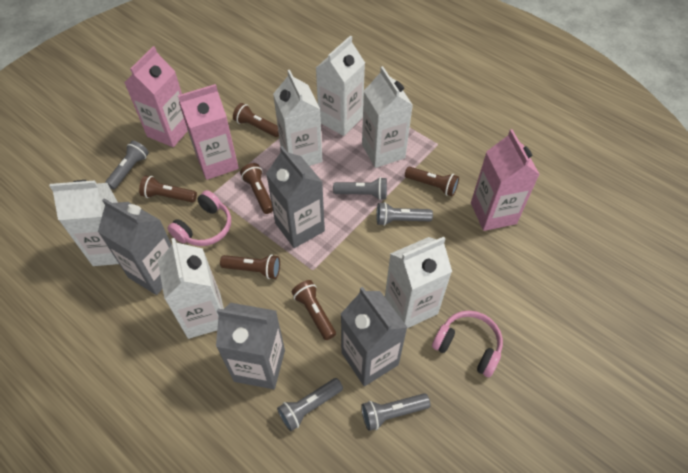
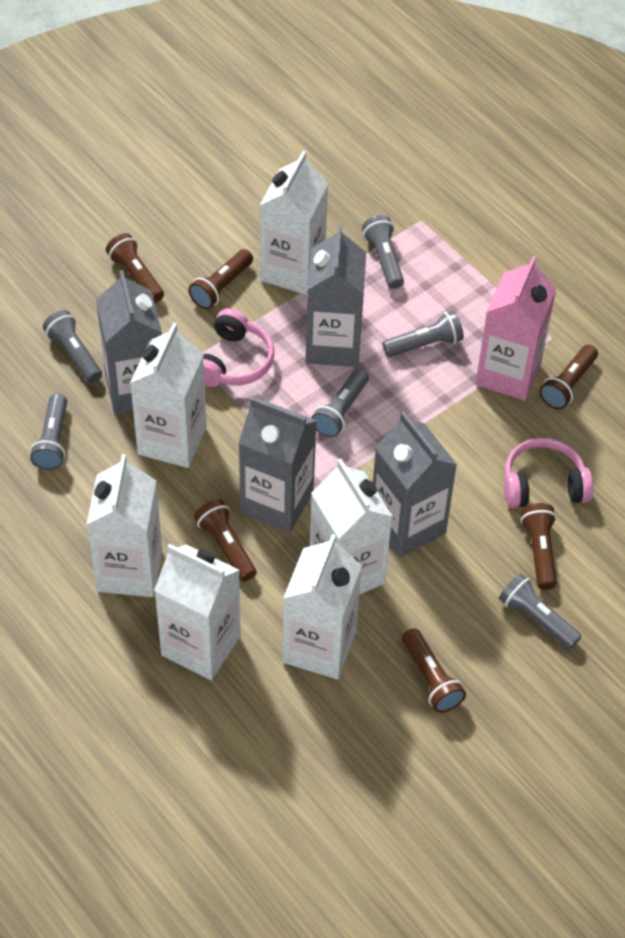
grey flashlight: [105,141,149,190] [277,378,343,431] [333,177,387,200] [361,393,430,431] [376,202,433,226] = 5 -> [30,393,67,470] [43,310,102,383] [311,368,369,438] [362,215,404,289] [383,311,464,357] [499,573,582,649] = 6
pink carton: [124,46,188,147] [178,84,239,180] [471,129,540,231] = 3 -> [475,256,556,401] = 1

